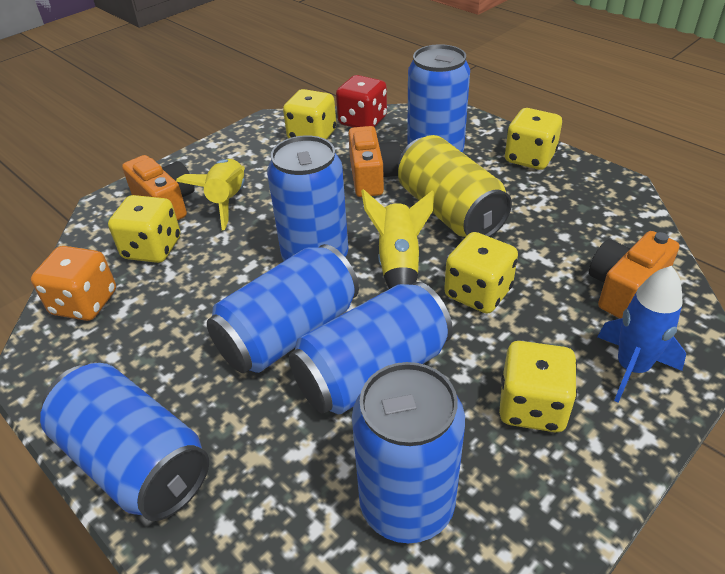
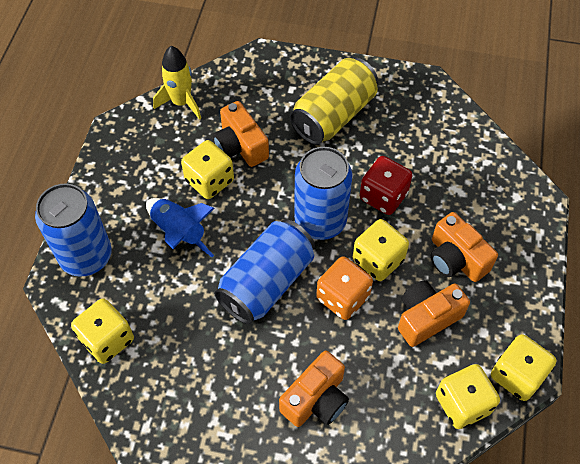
blue can: [40,363,209,521] [207,244,359,373] [267,135,348,261] [289,282,453,415] [352,362,465,543] [407,44,470,153] = 6 -> [35,183,112,277] [214,219,315,325] [294,147,353,240] = 3
orange camera: [122,155,194,220] [348,126,402,197] [589,231,679,319] = 3 -> [213,101,269,167] [279,351,349,427] [398,280,470,347] [431,212,498,282] = 4
yellow rocket: [176,159,245,230] [361,189,434,289] = 2 -> [153,46,201,120] = 1

